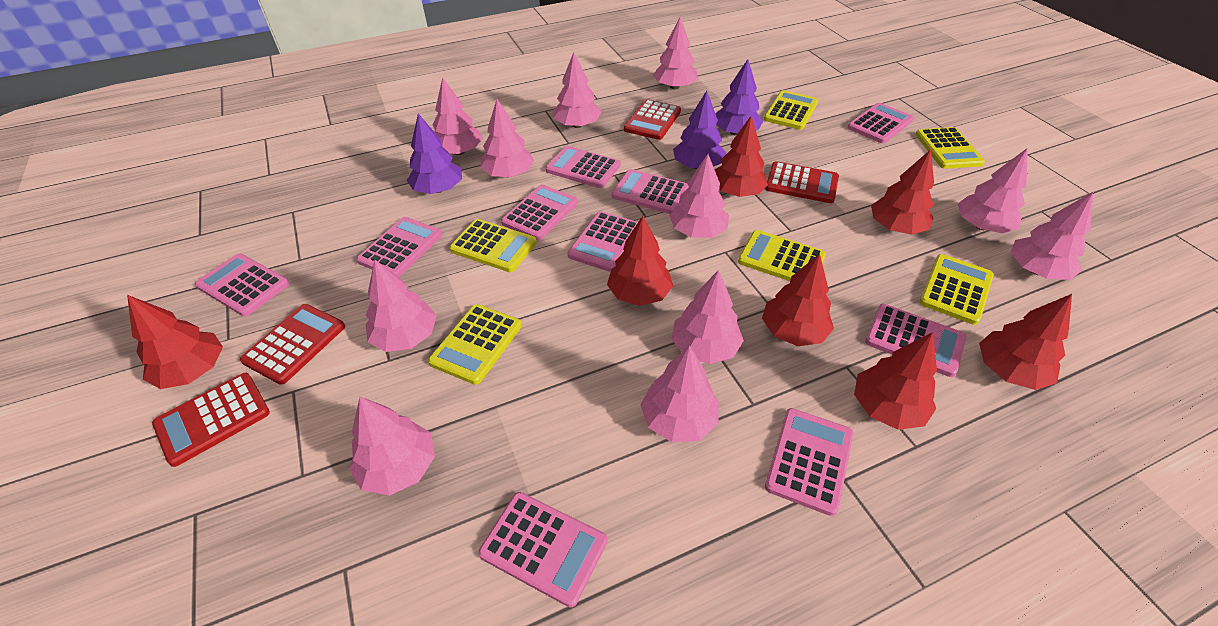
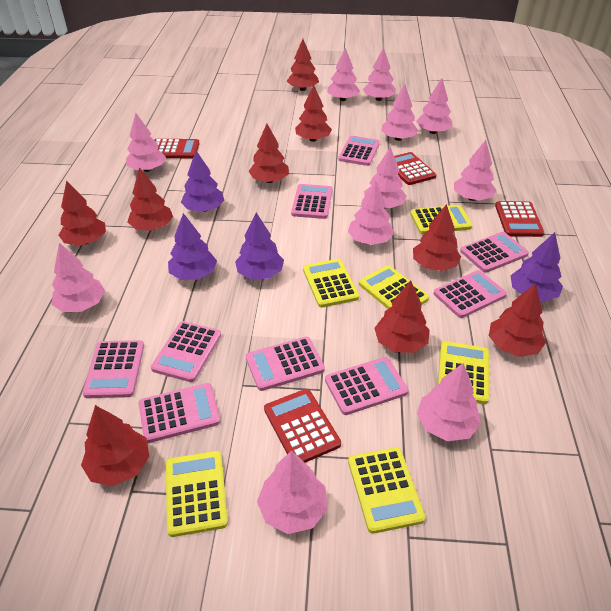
pink calculator: [195,254,289,316] [357,217,442,277] [478,492,607,607] [501,185,578,240] [546,146,621,188] [567,211,638,272] [612,169,689,214] [765,408,854,516] [847,103,914,143] [865,304,966,377] = 10 -> [82,340,144,398] [139,383,221,443] [151,321,221,382] [246,337,325,391] [291,184,332,219] [325,357,409,415] [338,136,380,166] [433,270,507,318] [460,232,529,273] = 9
purple tree: [406,114,462,194] [673,91,726,169] [715,59,763,136] = 3 -> [168,213,217,280] [181,151,224,212] [235,213,284,279] [510,232,563,302] = 4
red tree: [127,295,223,389] [607,216,673,306] [715,116,768,197] [762,254,834,346] [854,332,937,430] [871,149,934,235] [979,294,1072,390] = 7 -> [59,181,106,246] [81,405,150,486] [128,167,173,231] [249,124,289,183] [287,39,319,91] [295,85,332,142] [374,281,430,353] [413,204,461,271] [489,283,546,357] = 9

